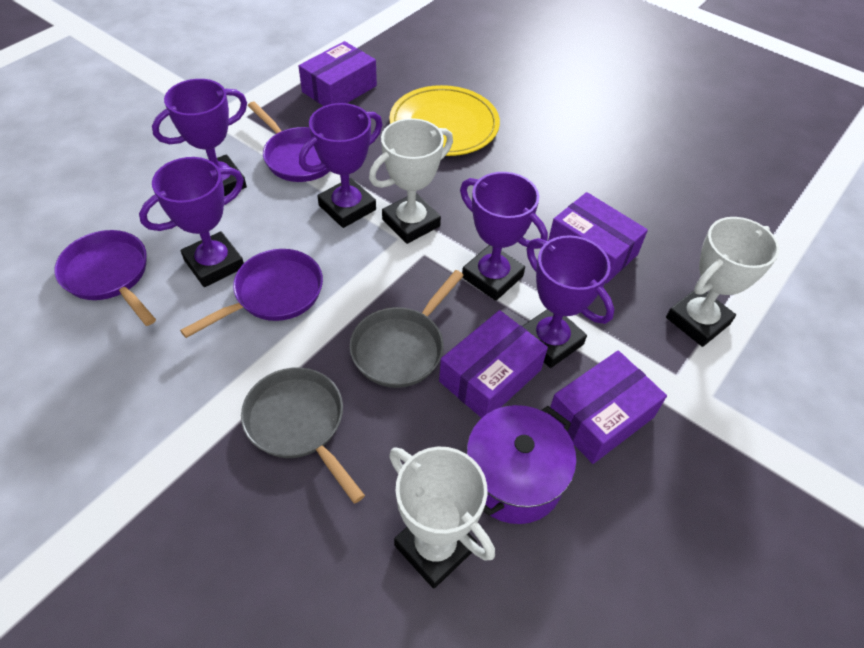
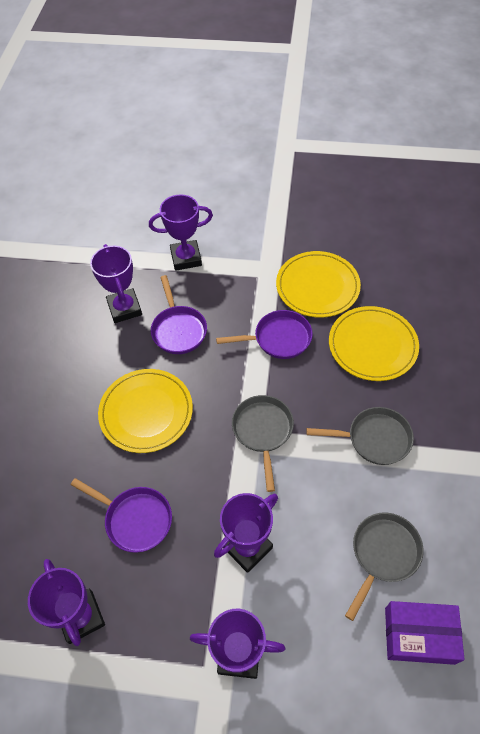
grey pan: [241,367,365,504] [350,270,464,388] = 2 -> [232,395,294,492] [307,407,414,465] [345,513,423,621] = 3
purple box: [299,41,377,106] [439,310,548,418] [548,192,648,283] [548,350,667,464] = 4 -> [385,601,464,665] = 1
purple pot: [466,405,577,524] = 1 -> none = 0
white trophy: [369,118,453,244] [389,447,495,589] [666,217,779,347] = 3 -> none = 0
yellow plate: [389,85,500,156] = 1 -> [98,369,193,453] [276,251,361,318] [329,306,419,381] = 3

